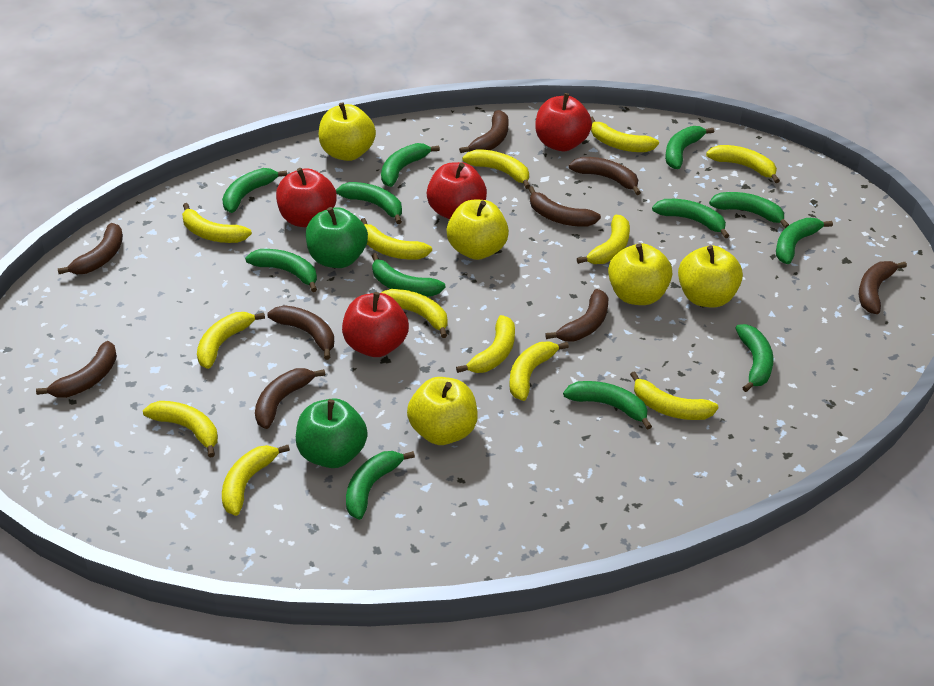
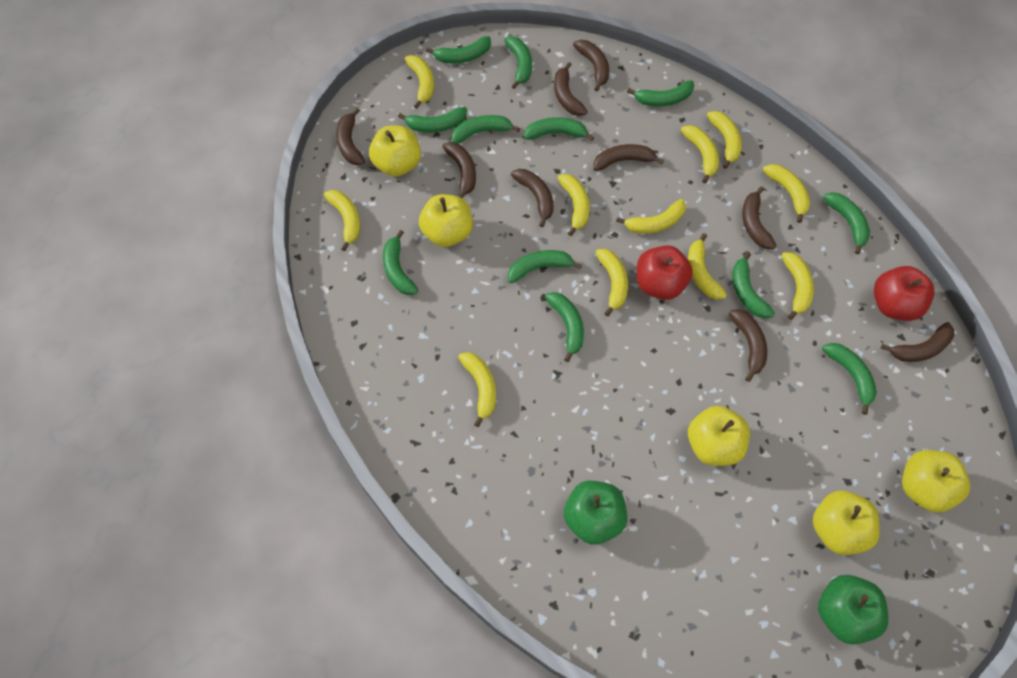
red apple: [276,168,337,227] [342,292,409,357] [427,162,487,219] [535,93,592,151] = 4 -> [637,245,693,300] [874,266,935,321] = 2
yellow banana: [143,401,218,458] [182,203,252,243] [197,312,265,369] [222,445,290,516] [361,218,432,260] [381,289,448,338] [456,315,515,373] [462,149,530,189] [509,341,569,401] [577,215,630,264] [591,116,659,152] [630,371,718,420] [706,145,780,183] = 13 -> [324,190,360,251] [405,55,434,109] [458,352,496,427] [558,174,590,236] [595,249,628,317] [616,199,686,234] [681,125,719,183] [688,233,727,300] [707,111,742,169] [763,164,810,223] [781,252,814,320] = 11

